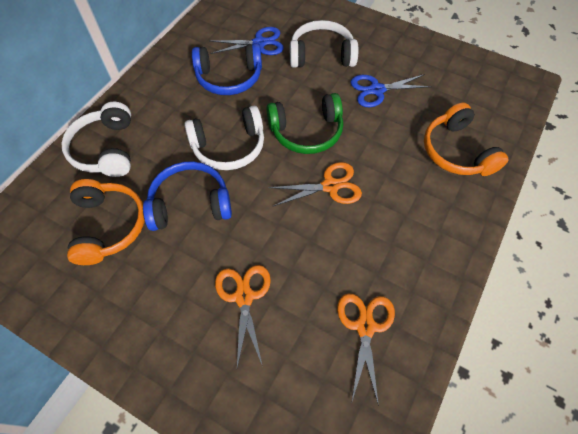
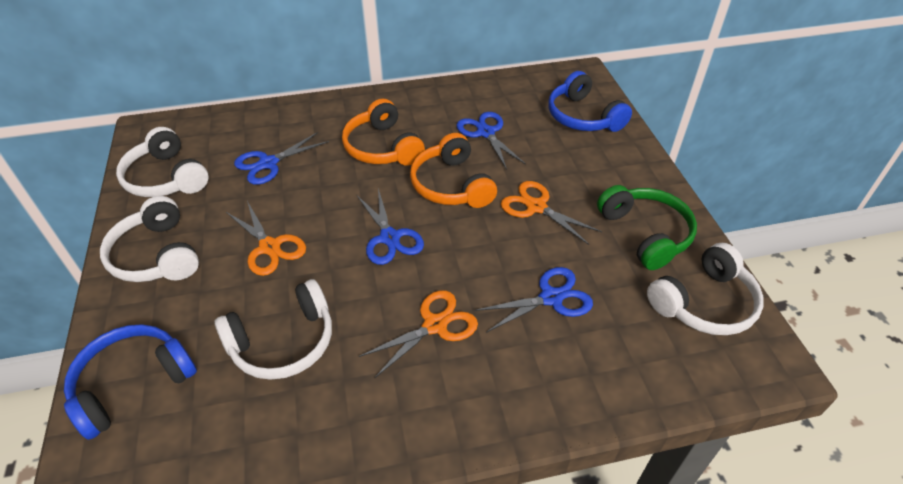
blue scissors: [210,27,284,55] [350,74,432,107] = 2 -> [234,132,329,185] [357,188,424,265] [456,112,526,170] [475,267,593,333] = 4
white headphones: [61,102,131,177] [184,106,264,170] [290,20,358,68] = 3 -> [100,196,199,282] [116,127,209,197] [214,279,332,380] [647,243,764,335] = 4

